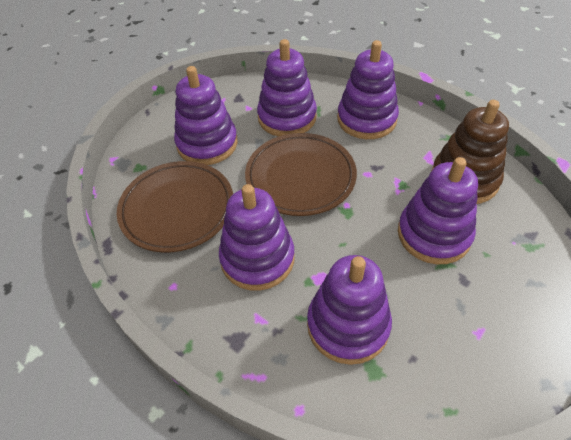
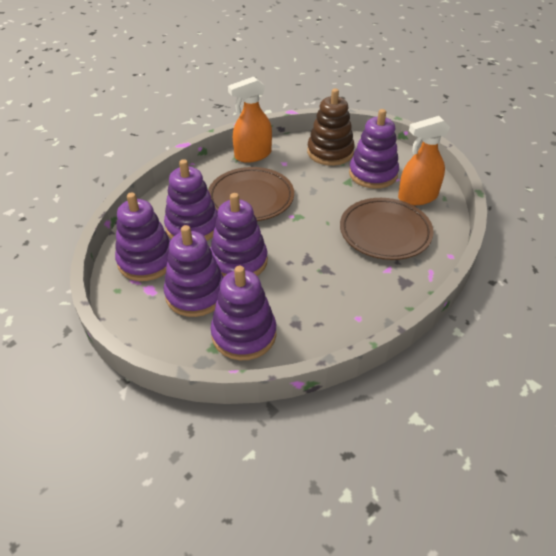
orange spray bottle: none = 0 -> [228,76,272,163] [398,116,450,205] = 2

